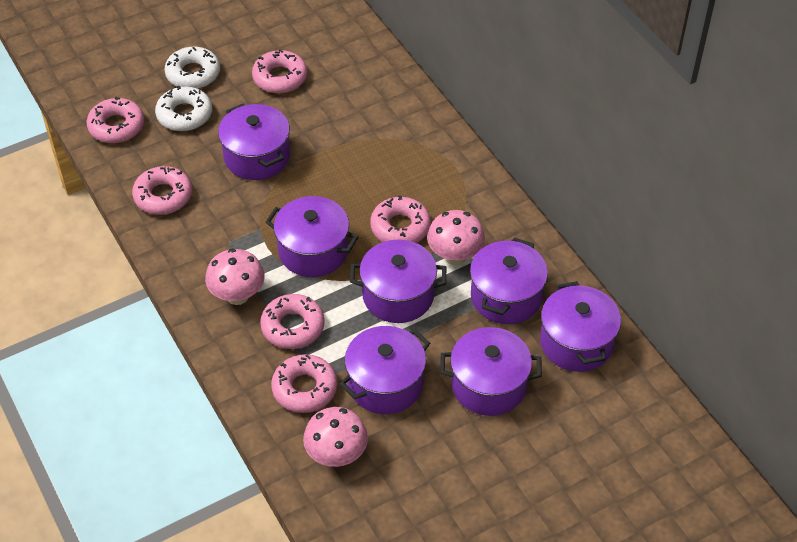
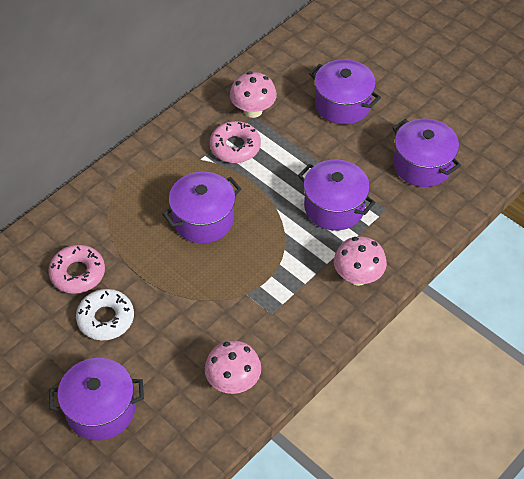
pink donut: [87,96,144,143] [132,166,192,215] [252,49,307,93] [260,294,325,349] [271,354,338,413] [370,195,431,243] = 6 -> [48,245,105,294] [210,121,261,163] = 2
purple pot: [218,103,290,180] [265,196,358,277] [340,326,430,414] [350,240,446,323] [440,327,542,416] [470,237,548,324] [540,281,621,372] = 7 -> [49,358,144,441] [162,172,241,243] [298,160,376,231] [309,59,381,125] [392,118,461,187] = 5
white donut: [155,86,212,131] [165,47,220,89] = 2 -> [76,289,134,340] = 1

